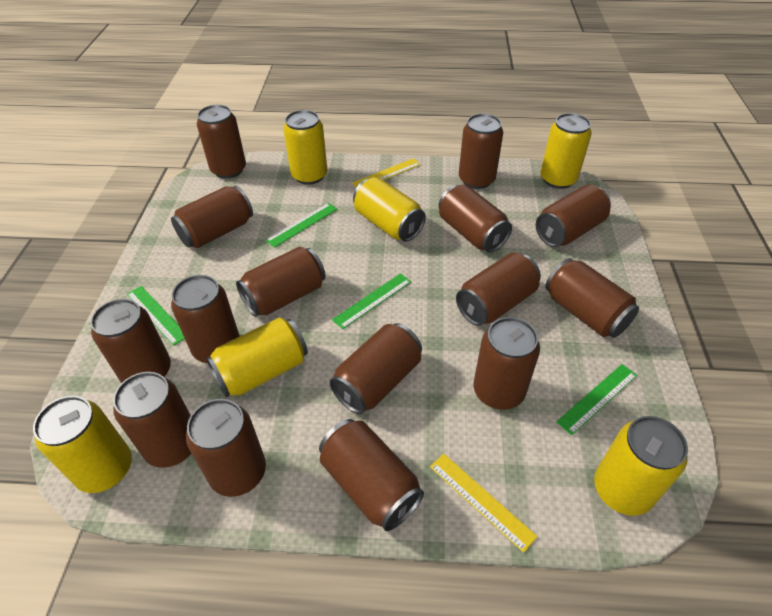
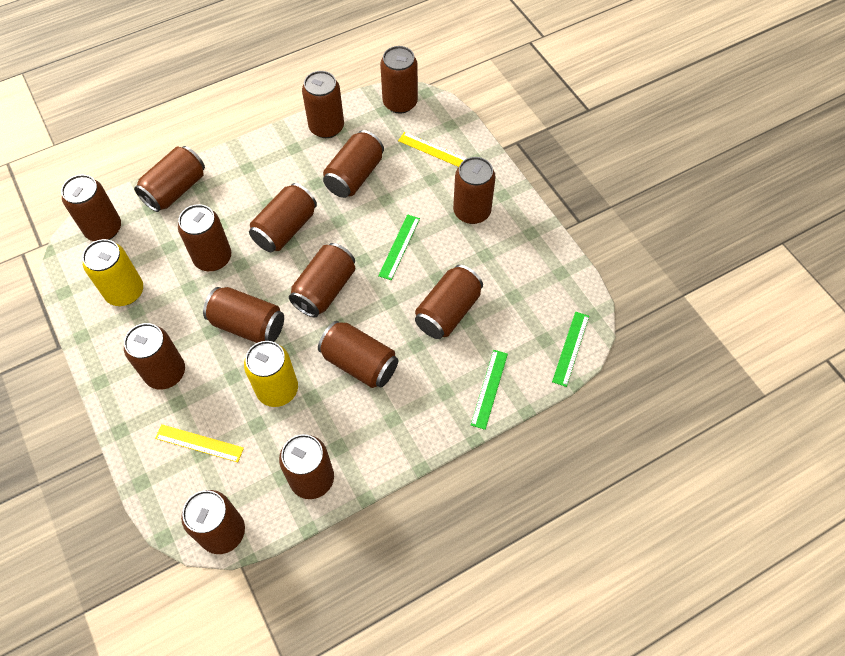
green ruler: [127,286,185,346] [266,203,337,248] [332,273,411,329] [556,364,637,435] = 4 -> [378,214,420,280] [471,350,508,430] [552,312,589,387] = 3
yellow can: [33,396,132,493] [206,317,308,398] [283,110,327,185] [353,177,426,242] [540,113,592,189] [594,416,688,516] = 6 -> [82,239,143,306] [244,341,298,407] = 2

